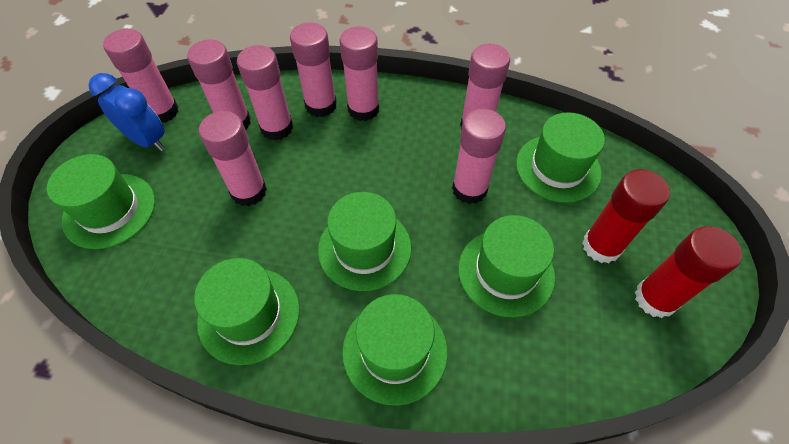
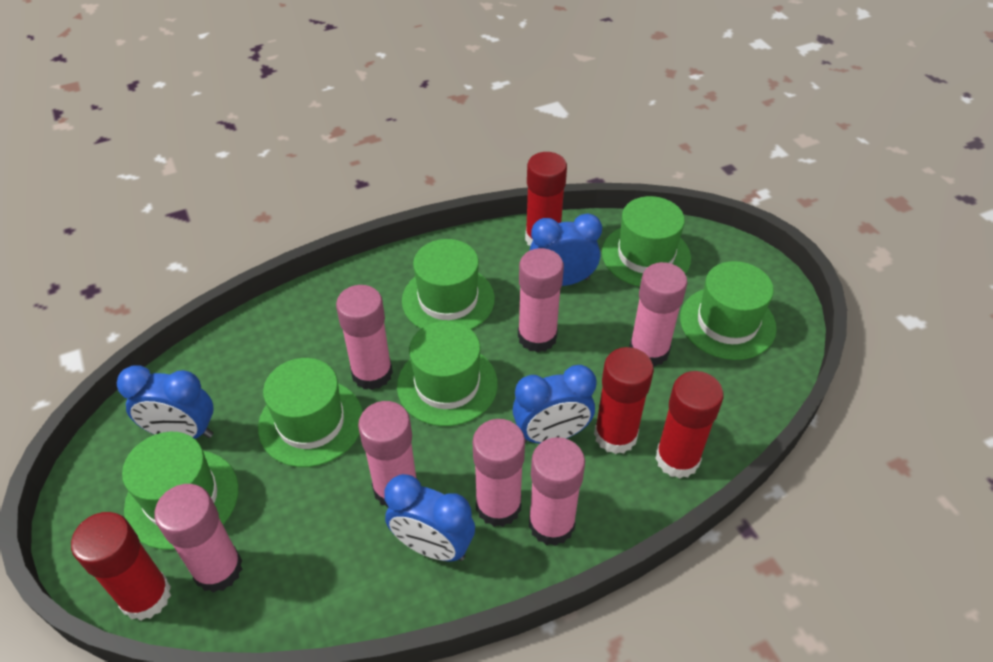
blue clock: [88,73,165,151] = 1 -> [117,365,214,439] [385,474,475,561] [512,365,597,443] [530,213,602,286] = 4
pink glue stick: [103,29,179,123] [187,39,251,129] [199,111,267,206] [237,45,293,140] [290,22,337,117] [340,26,379,121] [452,109,506,204] [460,44,510,129] = 8 -> [154,484,242,593] [336,285,393,390] [358,401,418,508] [473,419,525,527] [518,248,564,353] [529,437,585,546] [629,262,687,367] = 7
red glue stick: [582,169,670,263] [635,226,742,318] = 2 -> [71,512,171,621] [525,152,567,246] [594,347,654,454] [655,371,724,479] = 4

